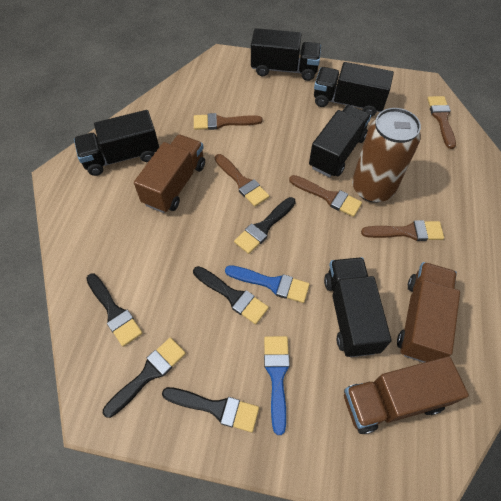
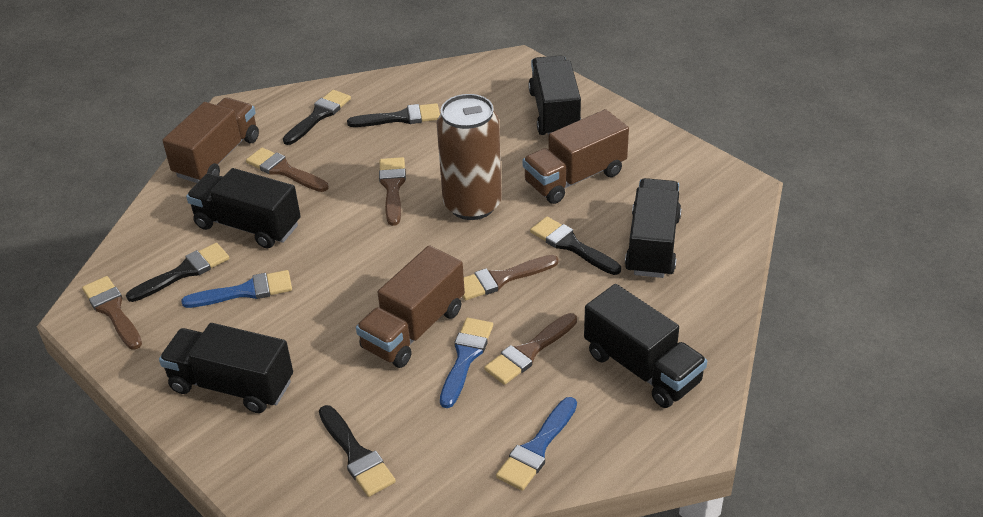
blue brush: [225,265,310,303] [264,336,290,435] = 2 -> [181,270,292,308] [440,318,493,408] [496,397,577,491] = 3

